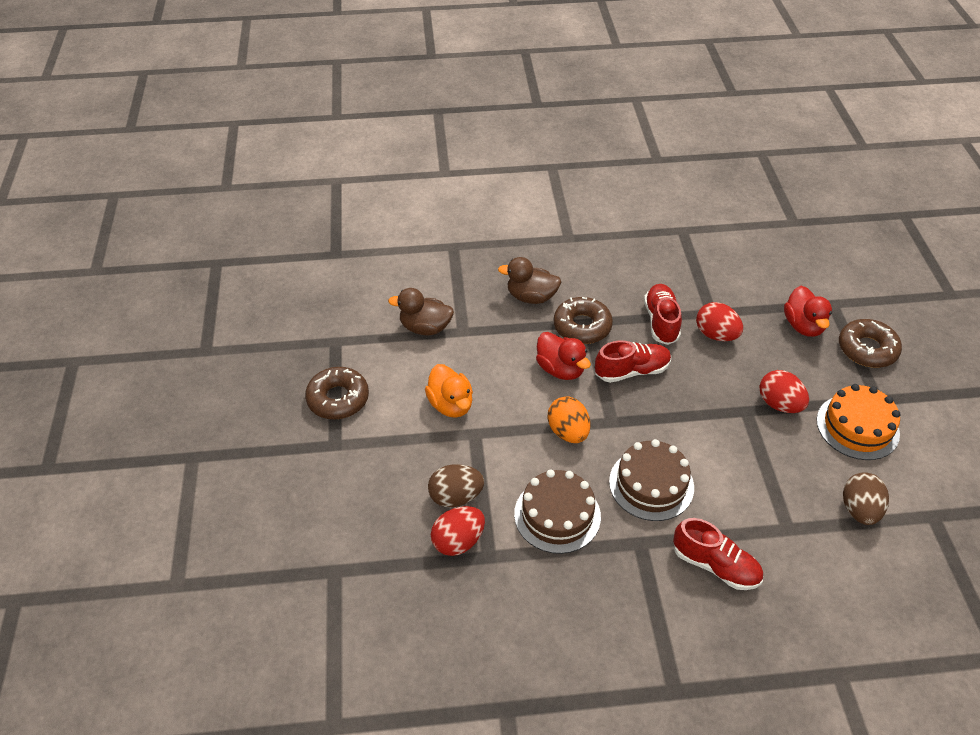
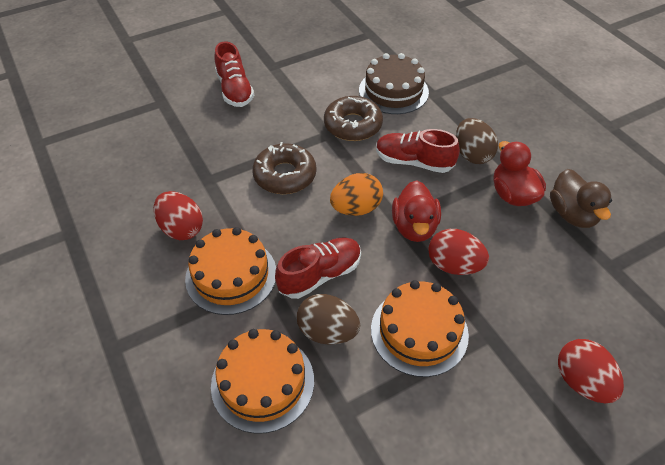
brown cake: [514,469,601,554] [609,439,694,521] = 2 -> [359,53,429,114] = 1
brown donut: [305,367,369,419] [554,297,613,344] [839,319,902,368] = 3 -> [252,142,317,194] [324,96,383,141] = 2
brown duck: [388,288,454,336] [498,257,561,304] = 2 -> [550,169,612,228] = 1
orange cake: [817,384,900,460] = 1 -> [185,227,276,315] [211,329,314,434] [371,280,469,377] = 3
orange duck: [425,364,473,418] = 1 -> none = 0

